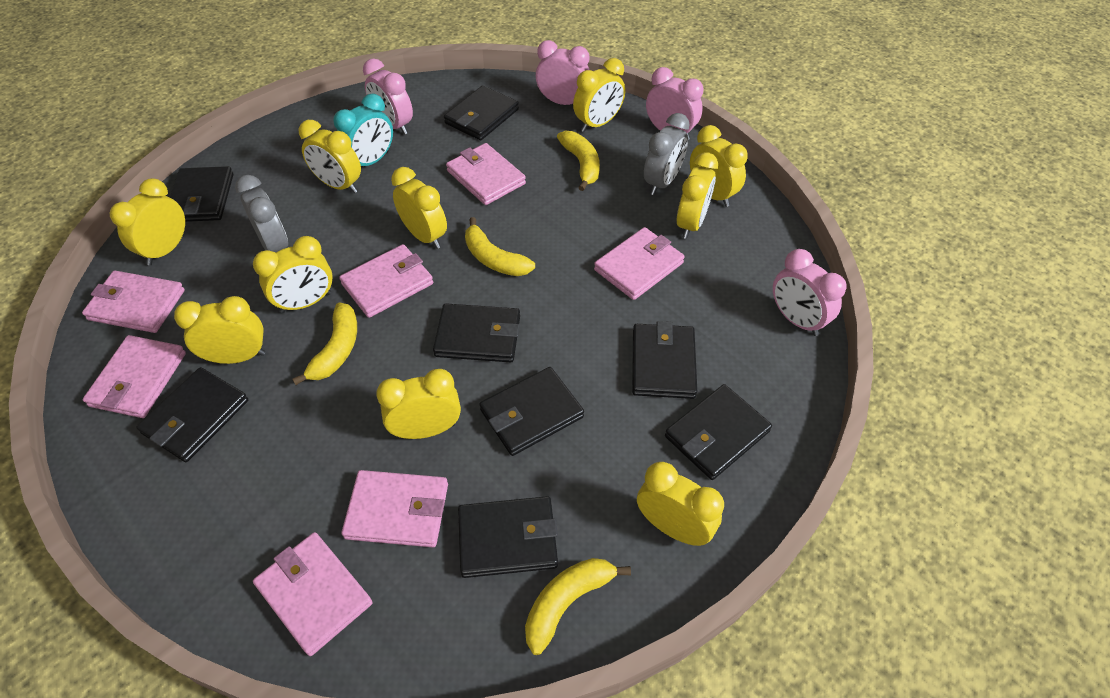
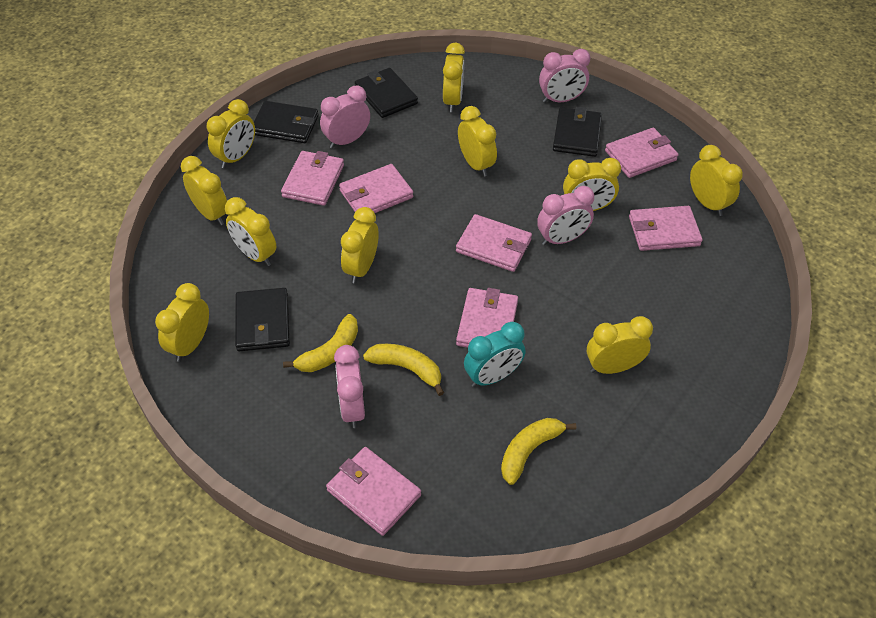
black wallet: [136,367,248,462] [170,166,234,222] [433,303,520,362] [444,85,519,140] [458,496,558,578] [479,367,584,456] [632,321,697,399] [665,384,772,480] = 8 -> [235,288,290,351] [254,101,319,143] [355,68,418,118] [553,107,602,157] = 4
grey clock: [235,175,288,252] [644,113,690,195] = 2 -> none = 0
yellow banana: [292,302,357,385] [465,217,535,276] [525,558,631,655] [557,131,600,191] = 4 -> [283,314,358,372] [363,344,444,396] [501,418,576,485] = 3

